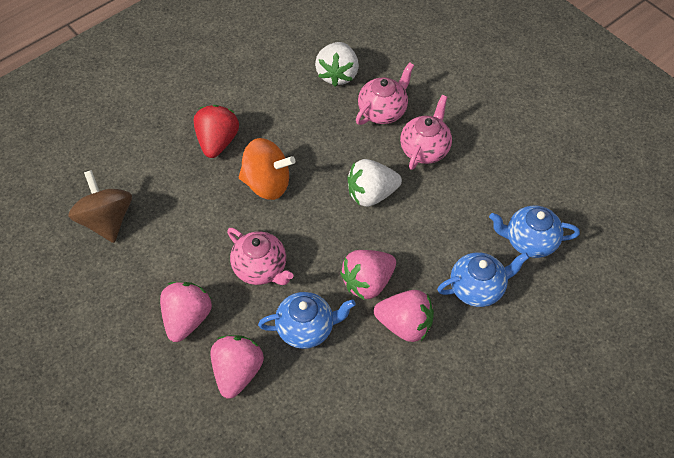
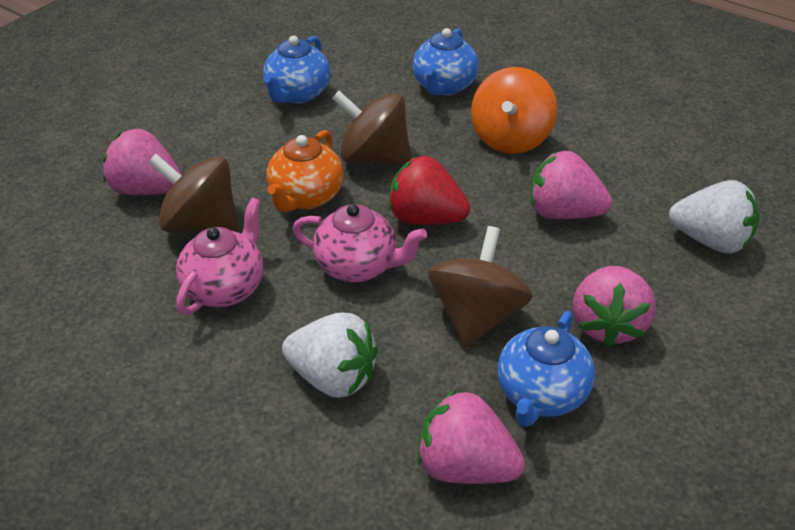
brown spinning top: [68,170,132,243] = 1 -> [148,154,239,232] [332,91,411,164] [428,226,533,348] = 3
orange teapot: none = 0 -> [266,130,344,212] = 1
pink teapot: [227,228,294,285] [356,63,414,125] [400,95,452,170] = 3 -> [176,198,263,315] [292,204,427,282] = 2

